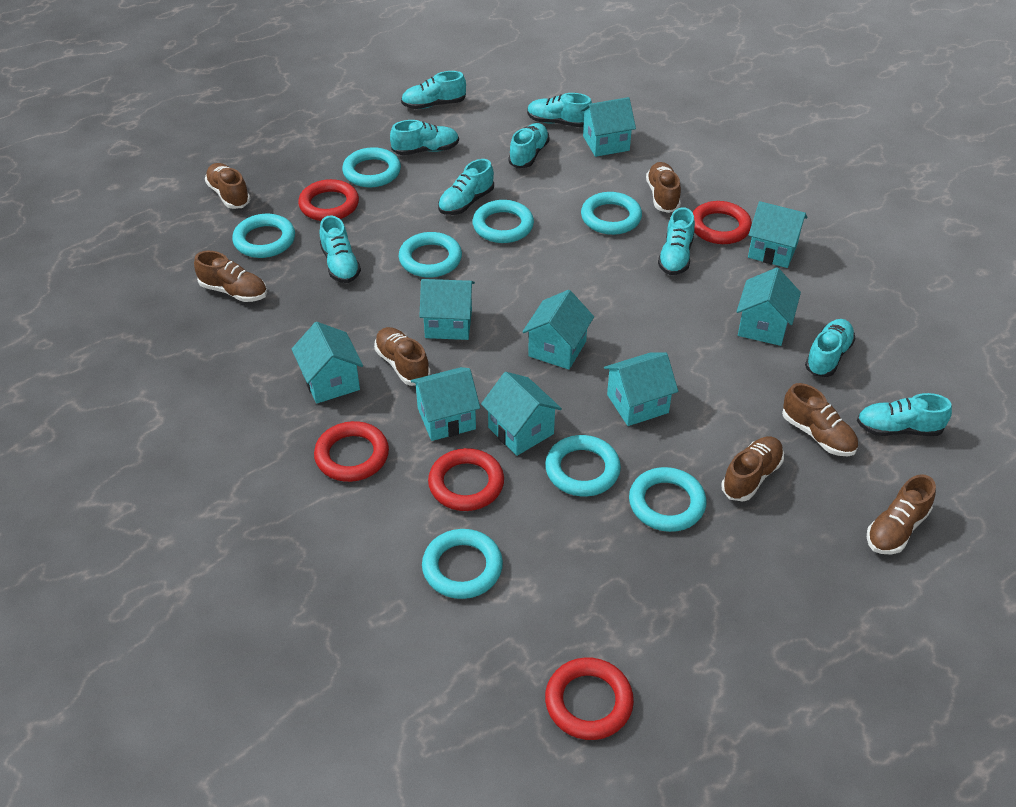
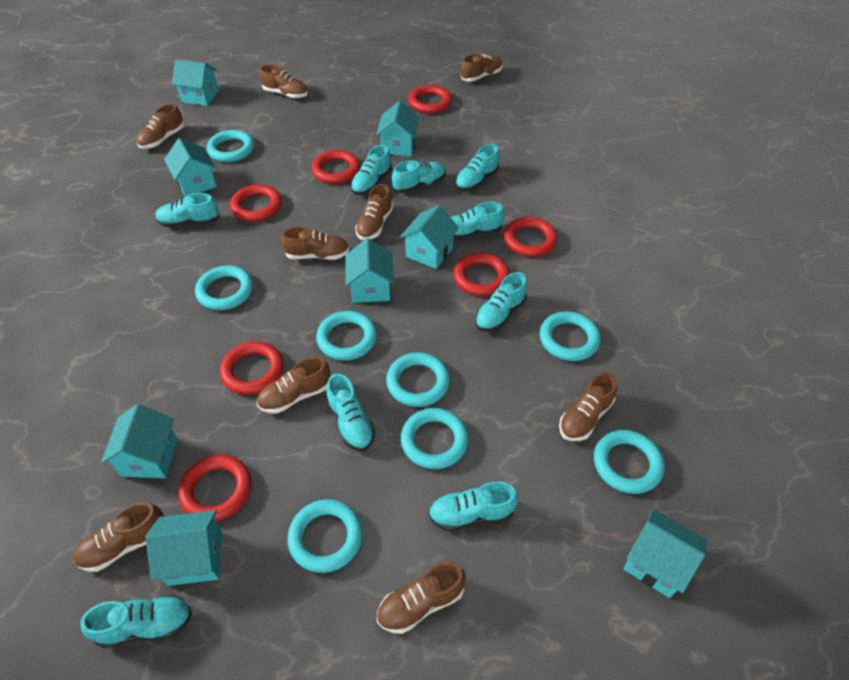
brown shoe: [194,251,267,302] [205,163,250,209] [374,327,430,386] [646,162,681,213] [721,436,784,501] [782,383,858,456] [867,474,936,554] = 7 -> [73,502,164,572] [137,104,184,149] [257,357,330,414] [260,65,308,98] [281,227,349,260] [355,184,393,240] [377,562,466,634] [461,54,503,82] [559,372,618,441] = 9
red ring: [298,179,359,221] [314,421,389,482] [428,448,504,511] [545,657,634,740] [692,201,752,244] = 5 -> [178,454,251,521] [220,341,283,395] [230,184,282,222] [312,150,360,184] [408,85,452,114] [454,253,509,296] [504,217,557,257] = 7
turquoise house: [292,322,363,404] [411,367,480,441] [419,279,475,340] [481,372,562,456] [522,290,594,370] [580,97,636,157] [604,352,678,426] [736,268,801,346] [748,201,807,268] = 9 -> [101,404,178,478] [145,510,222,586] [164,138,217,196] [172,60,219,106] [345,238,394,303] [376,101,419,156] [400,205,459,269] [623,509,707,598] = 8

